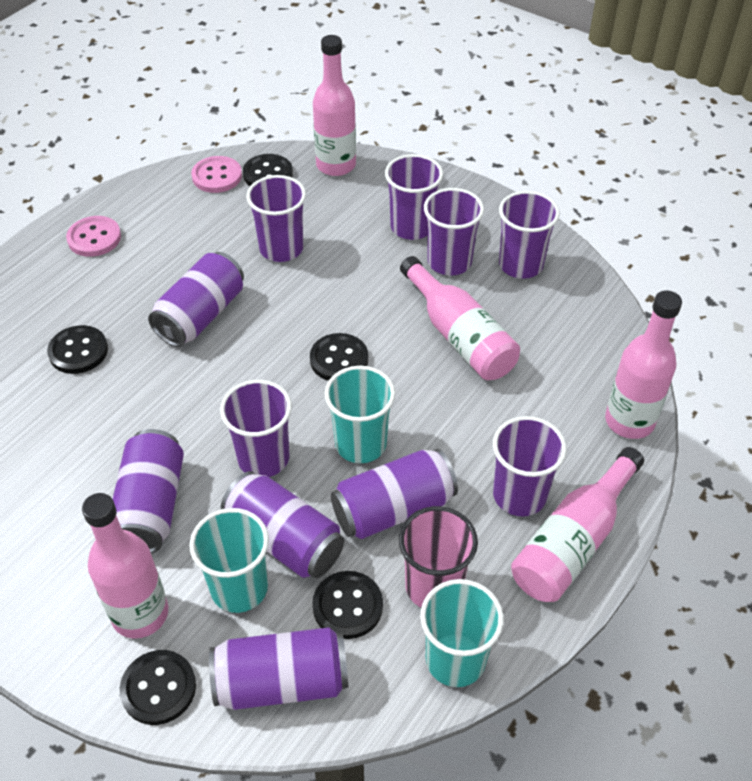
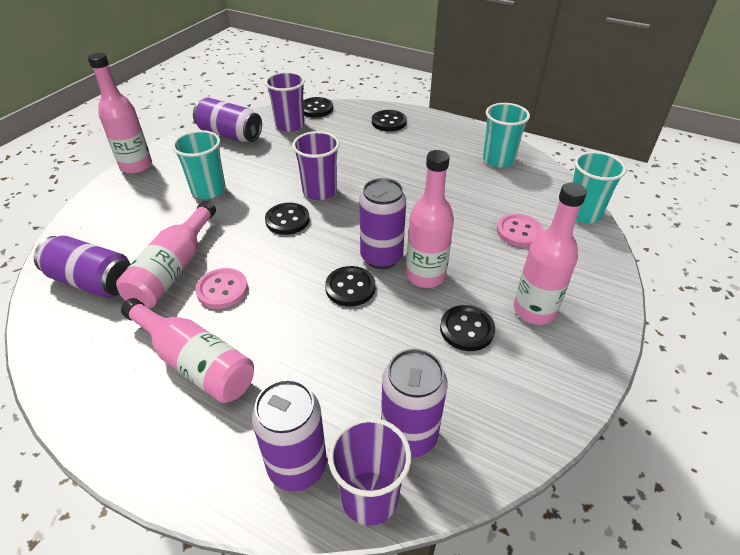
pink cup: [399,506,478,607] = 1 -> none = 0
purple cup: [220,380,292,477] [246,175,306,262] [385,154,443,240] [424,188,484,275] [493,416,567,516] [499,191,560,279] = 6 -> [265,72,305,132] [292,131,340,200] [328,418,411,526] = 3

